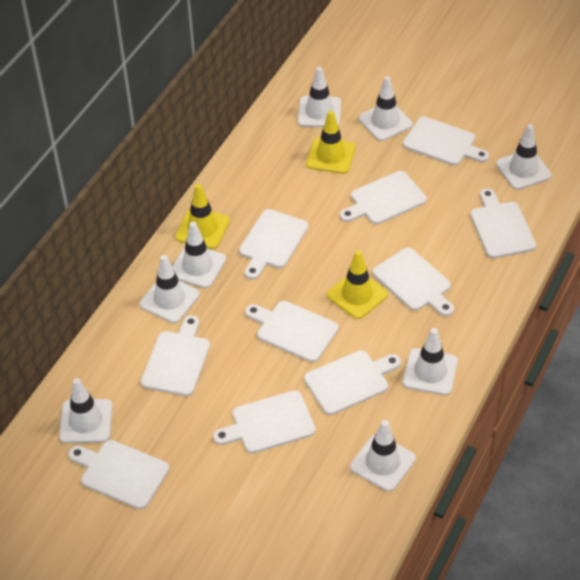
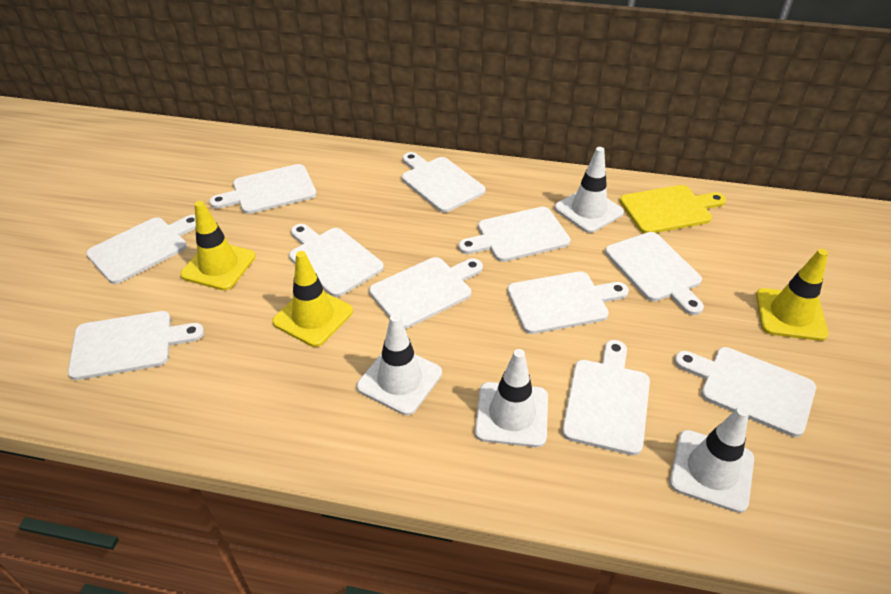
white cutting board: [68,440,169,509] [141,315,210,396] [213,390,316,453] [239,209,309,280] [245,301,339,362] [304,350,401,415] [340,171,427,224] [373,248,454,316] [403,116,489,166] [470,188,536,258] = 10 -> [68,311,204,380] [86,215,196,284] [209,164,317,214] [289,224,384,297] [369,257,483,329] [402,152,486,213] [458,207,571,262] [507,271,629,334] [562,340,650,455] [605,232,704,315] [674,347,816,437] = 11
white traffic cone: [59,378,112,443] [140,255,200,323] [172,222,226,288] [298,67,341,127] [350,420,416,491] [359,76,413,141] [403,328,458,395] [496,124,552,190] = 8 -> [357,314,442,415] [475,349,548,447] [554,147,624,233] [670,406,754,513] = 4
yellow cutting board: none = 0 -> [620,185,726,233] = 1

